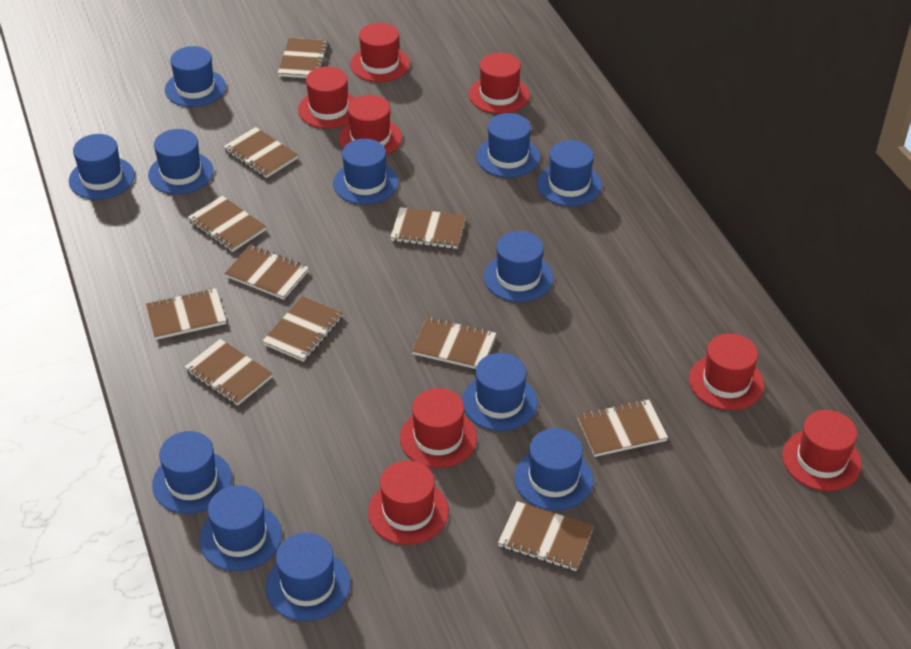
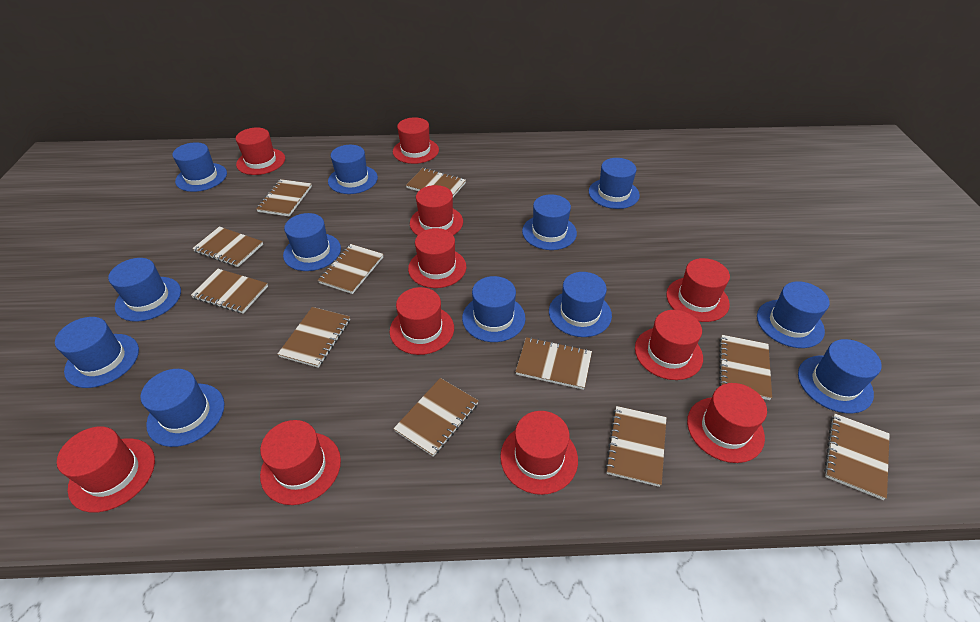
red hat: [298,66,355,129] [339,95,402,155] [350,23,410,82] [368,460,449,545] [400,388,477,468] [469,53,530,114] [689,333,764,410] [782,410,862,491] = 8 -> [57,426,155,513] [236,127,285,175] [260,420,341,505] [390,287,454,355] [393,117,439,164] [408,228,466,288] [410,185,463,235] [500,411,578,495] [635,310,703,380] [666,258,730,322] [687,383,767,463] = 11

